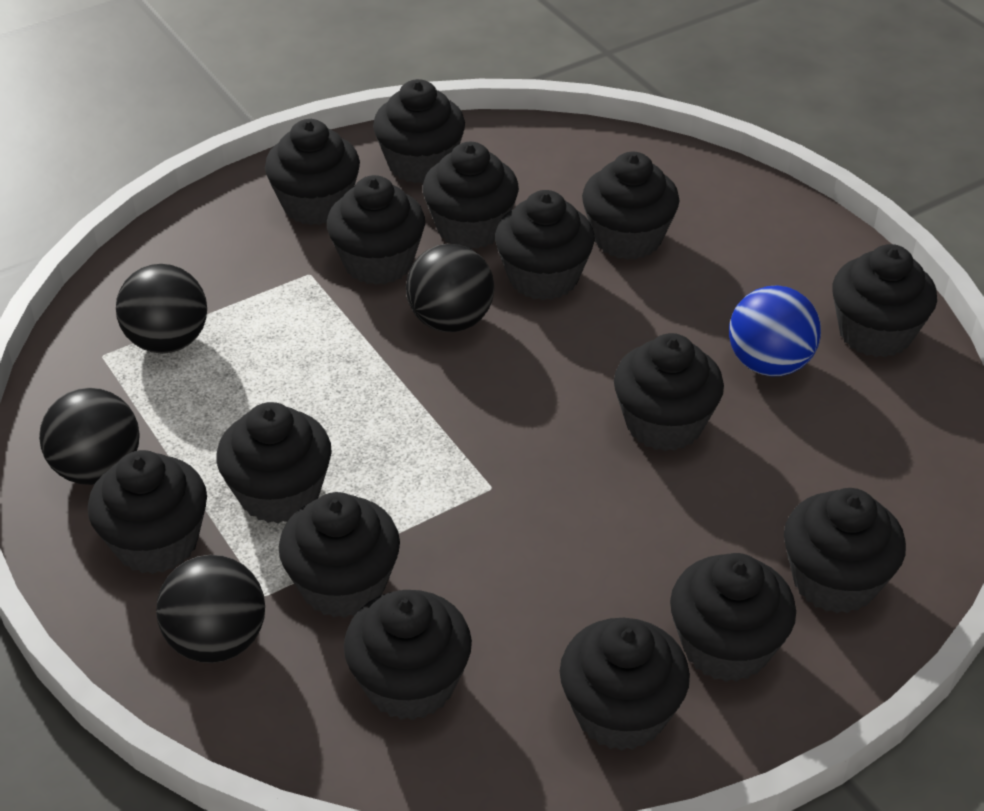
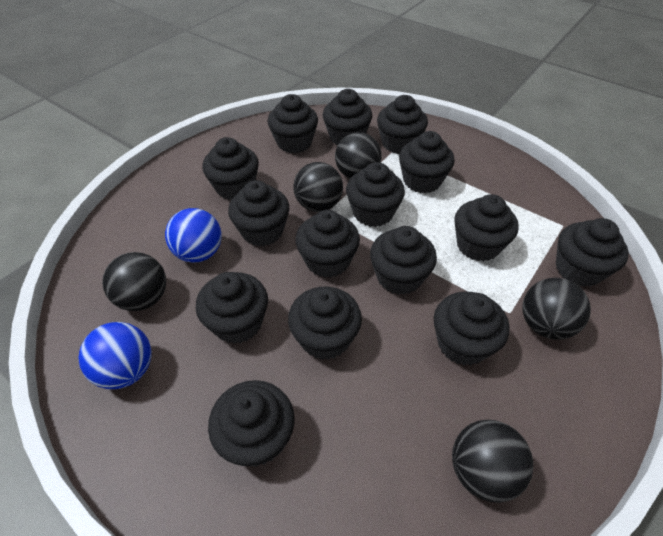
black ball: [39,388,140,485] [116,264,207,354] [156,555,265,663] [406,244,494,332] = 4 -> [102,252,166,311] [293,162,343,212] [335,132,382,178] [452,420,533,503] [523,278,591,339] = 5
blue ball: [729,285,821,376] = 1 -> [79,322,151,389] [165,208,222,263] = 2

